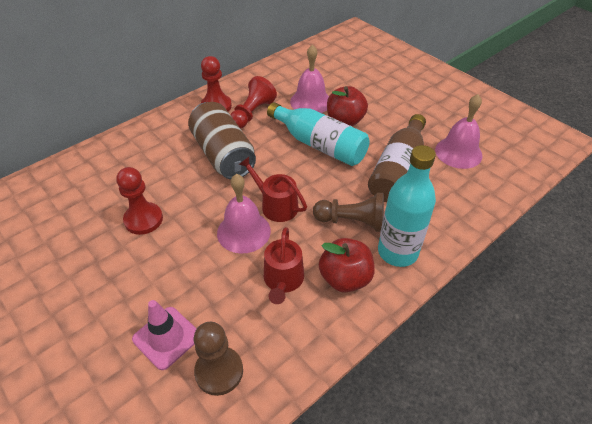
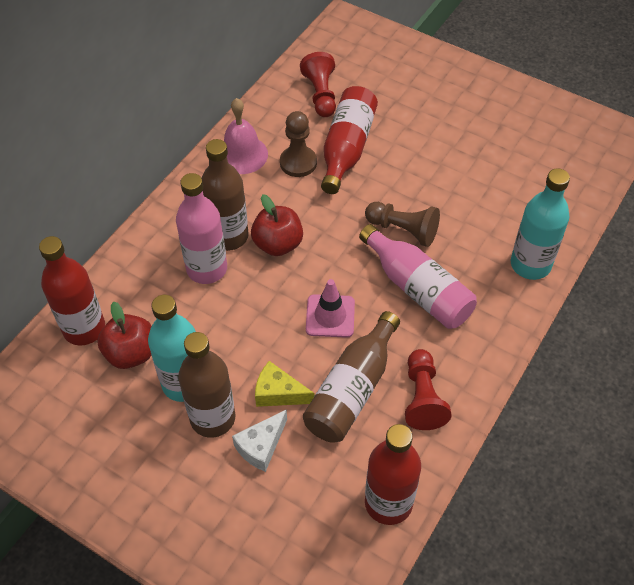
brown bottle: [368,114,426,202] = 1 -> [178,332,236,438] [202,139,249,251] [303,311,400,443] = 3
brown can: [188,102,256,179] = 1 -> none = 0
pink bell: [217,174,271,254] [290,44,329,113] [435,94,482,169] = 3 -> [224,98,268,174] = 1
pink bottle: none = 0 -> [176,173,227,284] [359,224,477,329] = 2
red bottle: none = 0 -> [39,236,105,345] [321,86,378,194] [365,424,421,525] = 3
red pawn: [116,167,163,235] [201,56,232,111] [230,76,277,129] = 3 -> [300,52,336,117] [405,349,451,430] = 2
red watering can: [239,157,307,222] [264,227,304,304] = 2 -> none = 0
white cheese: none = 0 -> [232,409,287,472] = 1
yellow cheese: none = 0 -> [255,361,315,407] = 1

